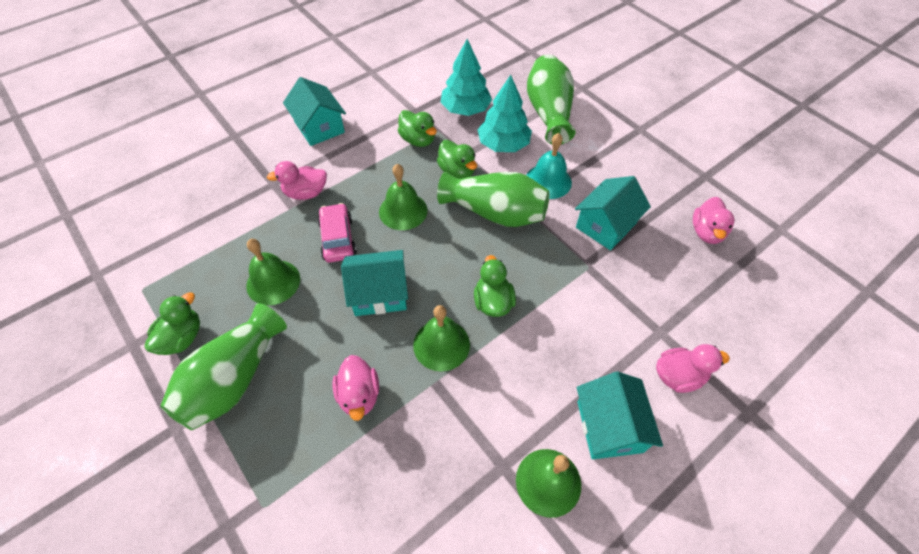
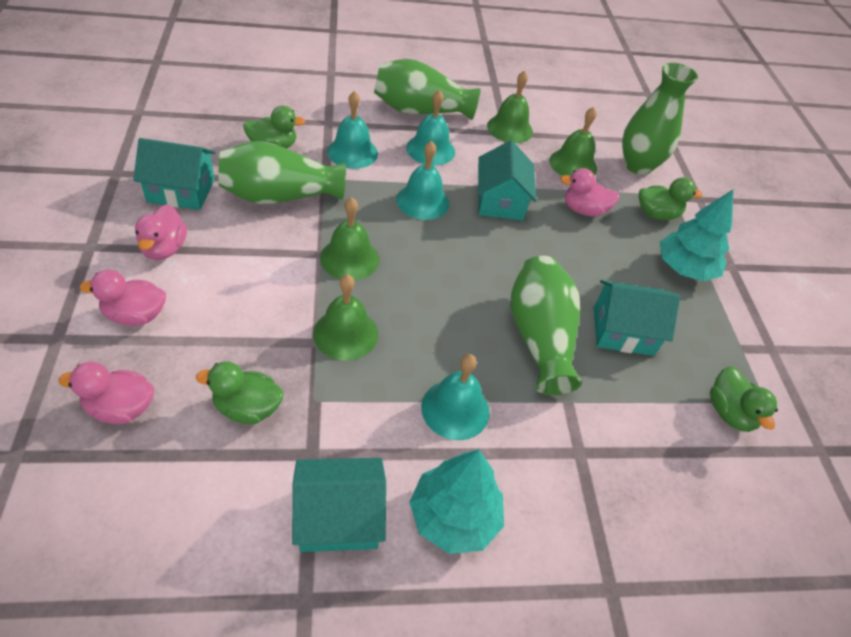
green vase: [160,303,287,430] [437,172,550,227] [527,55,575,144] = 3 -> [218,141,346,204] [374,59,481,120] [511,256,582,395] [622,63,698,175] = 4
pink car: [317,203,357,263] = 1 -> none = 0
turquoise bell: [526,133,572,199] = 1 -> [327,91,378,169] [396,141,449,220] [406,90,455,166] [421,354,490,440] = 4

